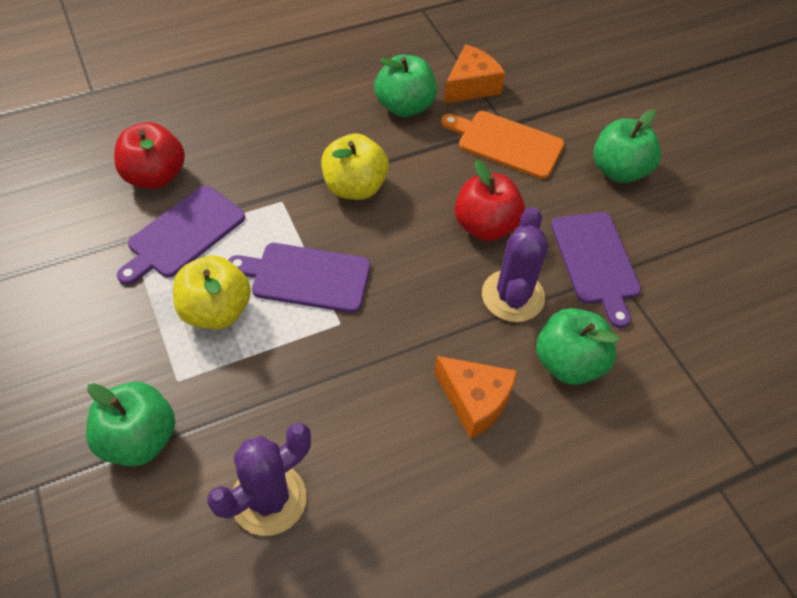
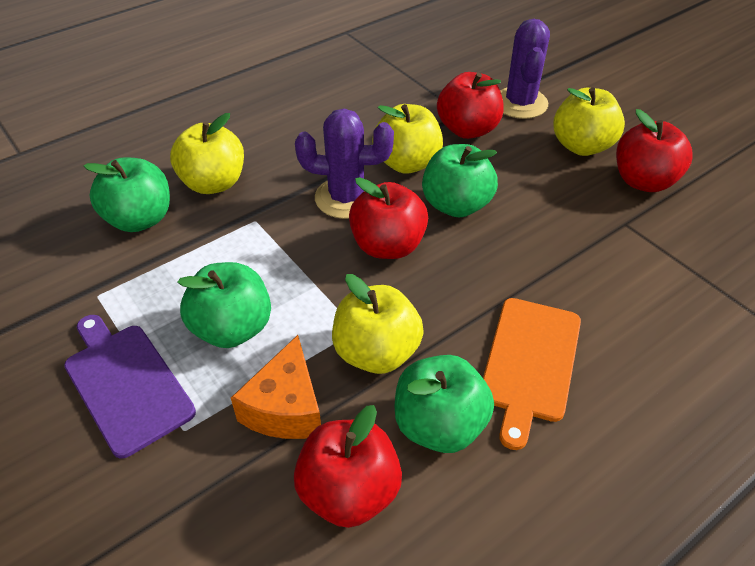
orange cheese: [434,356,517,439] [444,44,505,103] = 2 -> [231,335,321,439] = 1
purple cutting board: [117,185,245,285] [228,243,370,313] [551,212,641,328] = 3 -> [64,315,196,459] = 1
red apple: [114,122,185,189] [455,160,525,241] = 2 -> [294,405,402,528] [349,177,428,259] [437,72,504,139] [616,109,693,192] = 4
yellow apple: [173,255,251,329] [321,133,389,200] = 2 -> [170,113,244,194] [332,274,424,374] [372,104,443,174] [553,88,625,156] = 4

